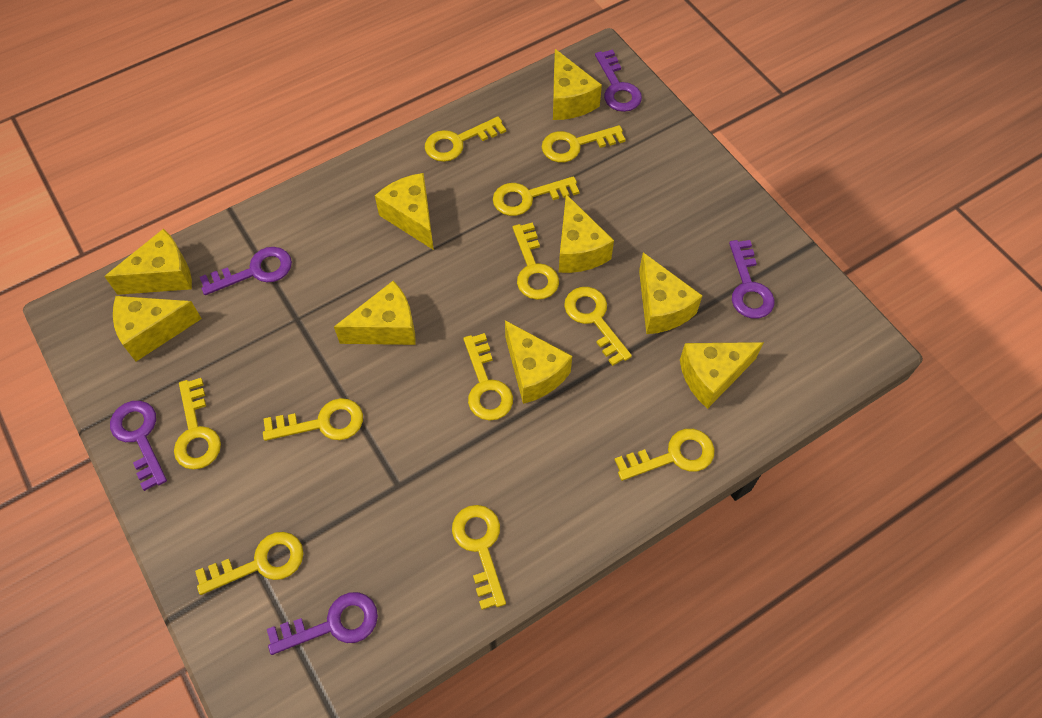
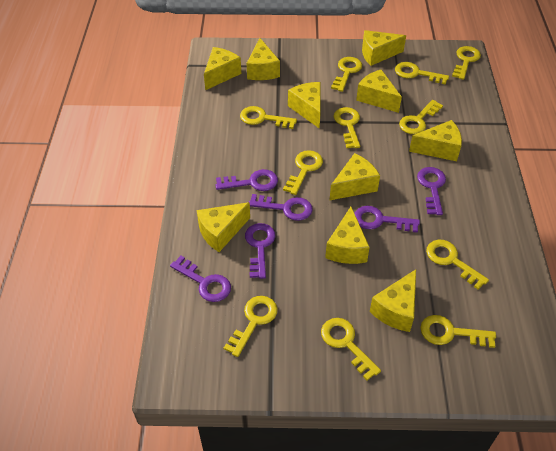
purple key: [110,401,167,491] [200,247,292,295] [267,592,378,655] [595,49,642,112] [729,240,775,319] = 5 -> [170,256,231,302] [216,169,278,191] [245,223,275,279] [249,194,313,221] [354,206,420,233] [417,167,446,215] = 6
yellow cheese: [104,229,192,295] [113,296,202,361] [334,281,415,345] [375,173,434,250] [505,320,572,404] [553,49,602,120] [559,194,614,273] [639,252,703,334] [680,342,764,409] = 9 -> [197,202,250,252] [204,47,241,90] [246,38,280,80] [288,82,321,129] [325,207,370,264] [329,153,380,201] [356,69,402,113] [362,30,406,66] [370,269,416,332] [409,120,462,161] = 10

